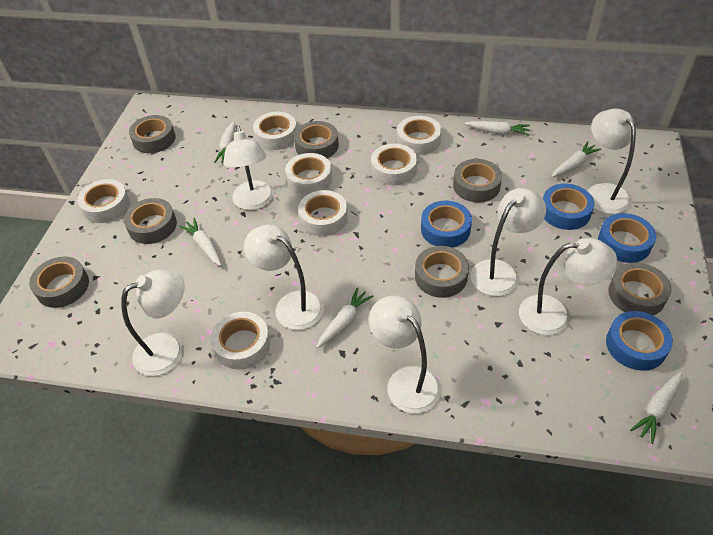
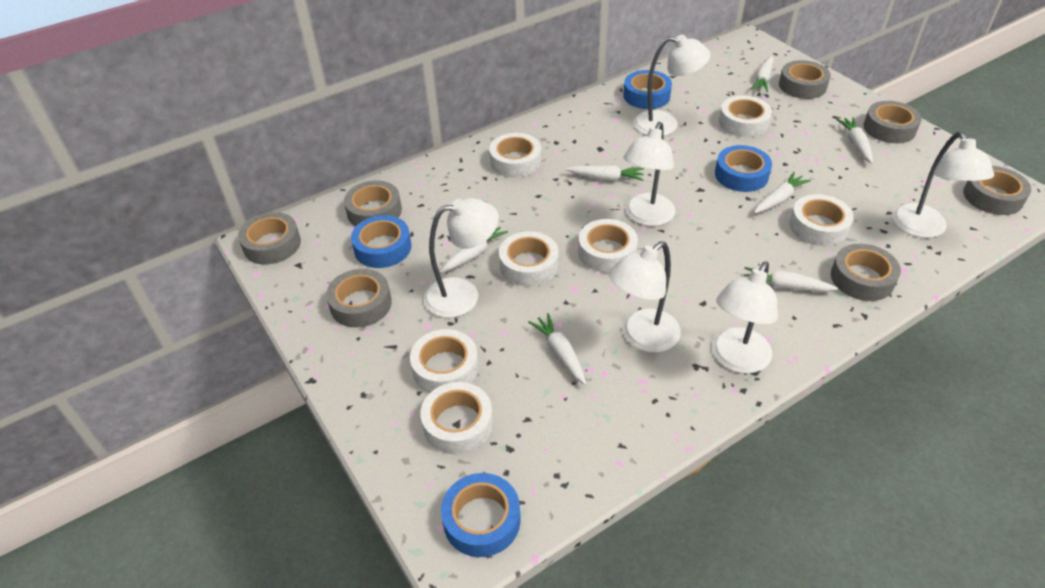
white carrot: [179,218,221,266] [214,121,236,163] [316,287,374,348] [465,121,530,136] [551,141,602,177] [630,372,682,444] = 6 -> [440,227,508,273] [528,313,587,385] [566,166,644,181] [744,267,838,292] [750,56,774,92] [754,172,811,214] [836,117,873,164] = 7
white lamp: [121,270,185,376] [223,125,274,210] [244,224,324,330] [369,296,441,413] [471,188,546,296] [519,238,617,335] [588,109,636,214] = 7 -> [424,198,499,318] [609,241,681,353] [623,122,676,226] [633,34,711,136] [712,261,778,374] [892,131,994,238] = 6

